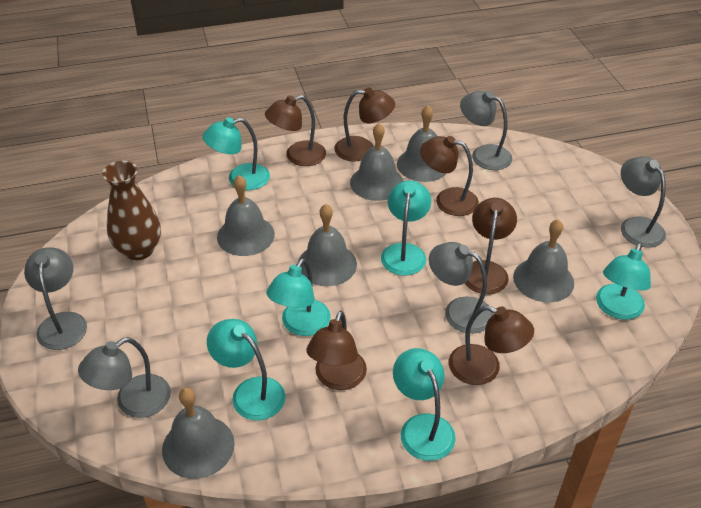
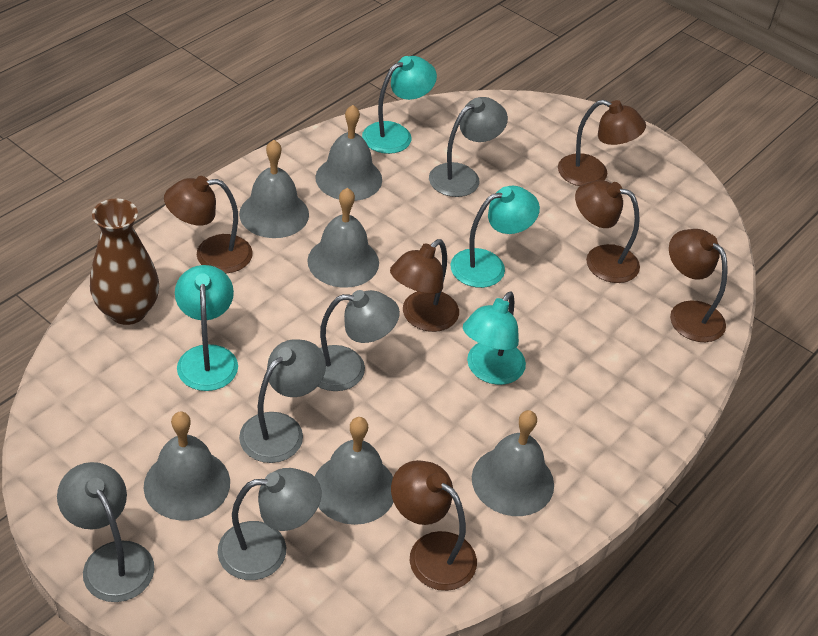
turquoise lamp: [202,117,270,190] [207,319,285,420] [266,258,331,336] [381,180,431,276] [393,348,456,461] [596,243,651,320] = 6 -> [175,265,238,391] [362,56,437,154] [450,186,540,288] [463,291,526,385] = 4

